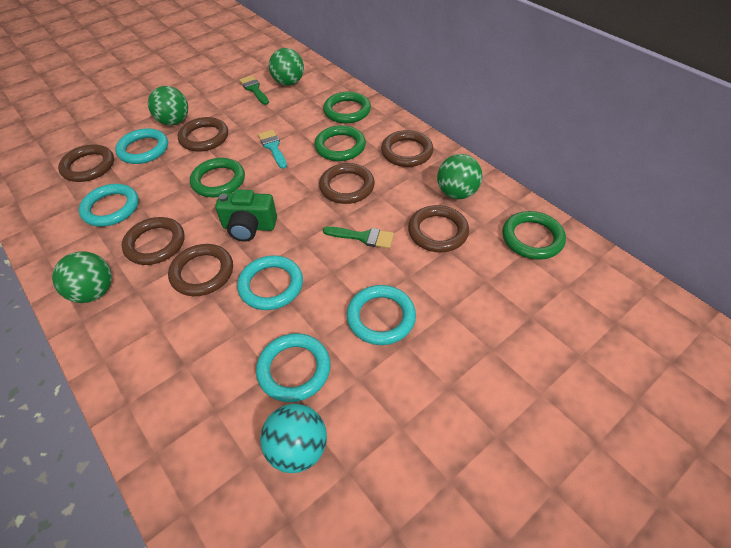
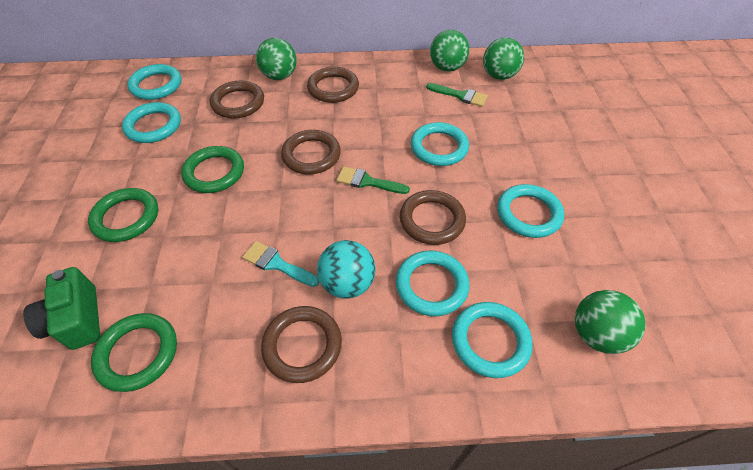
brown ring: [58,144,114,182] [122,217,185,265] [168,244,233,296] [178,117,228,152] [319,163,375,204] [381,130,434,167] [408,205,469,252] = 7 -> [210,81,264,119] [261,306,342,383] [281,130,341,174] [307,67,359,103] [400,190,466,245] = 5
green ring: [190,158,245,197] [314,125,366,161] [323,92,371,123] [502,211,566,260] = 4 -> [88,188,158,242] [91,313,177,392] [181,146,244,193] = 3
turquoise ring: [79,184,139,227] [115,128,168,164] [237,255,303,310] [256,333,331,402] [347,285,416,345] = 5 -> [122,102,181,143] [127,64,182,100] [396,250,469,316] [411,122,469,166] [452,302,533,378] [497,184,565,238] = 6

